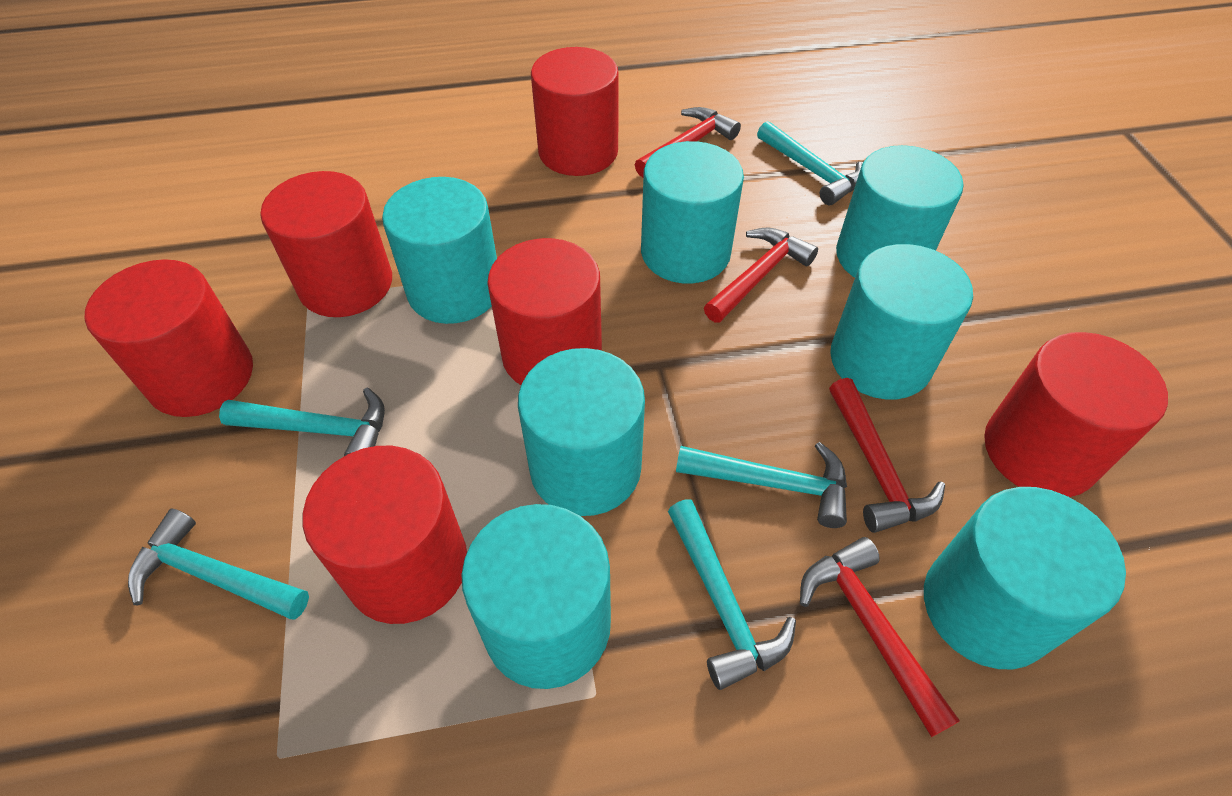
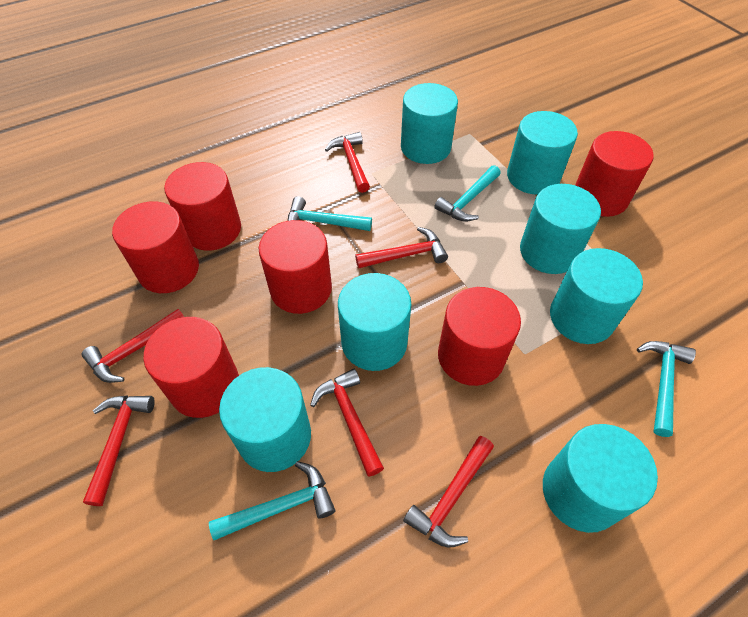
red hammer: [635,107,741,177] [704,228,818,323] [800,537,960,737] [829,378,945,533] = 4 -> [81,309,184,383] [83,395,155,506] [310,369,384,477] [325,132,370,193] [355,227,448,268] [403,436,494,548] = 6
turquoise hammer: [128,509,309,620] [219,388,385,456] [668,499,796,690] [676,442,847,528] [757,121,862,205] = 5 -> [209,461,335,540] [287,196,372,231] [434,165,501,222] [637,341,696,437] = 4

